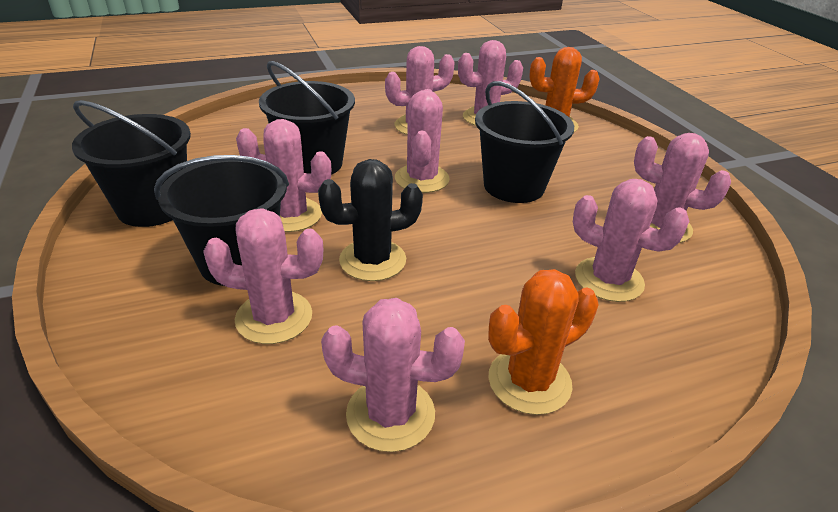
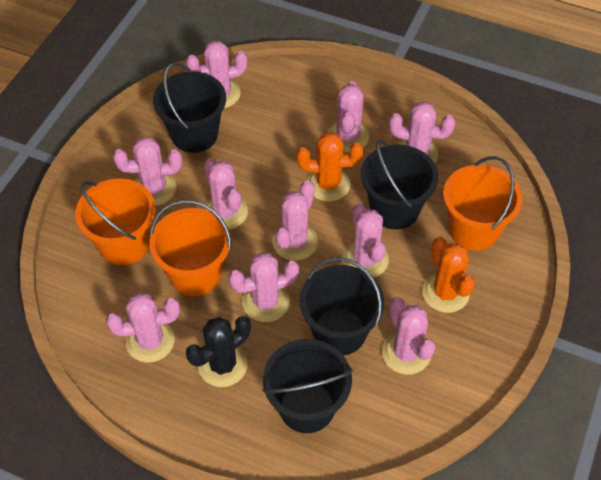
orange bucket: none = 0 -> [75,179,155,265] [149,200,231,296] [443,156,523,251] = 3
pink cactus: [203,209,323,344] [236,119,331,232] [321,298,465,452] [385,46,455,135] [395,89,450,193] [458,40,523,126] [573,179,689,302] [634,133,731,243] = 8 -> [106,292,180,363] [113,136,182,206] [186,41,248,108] [204,158,248,230] [228,252,299,322] [272,180,318,261] [327,81,369,153] [343,203,389,278] [382,297,436,375] [389,101,455,163] = 10

